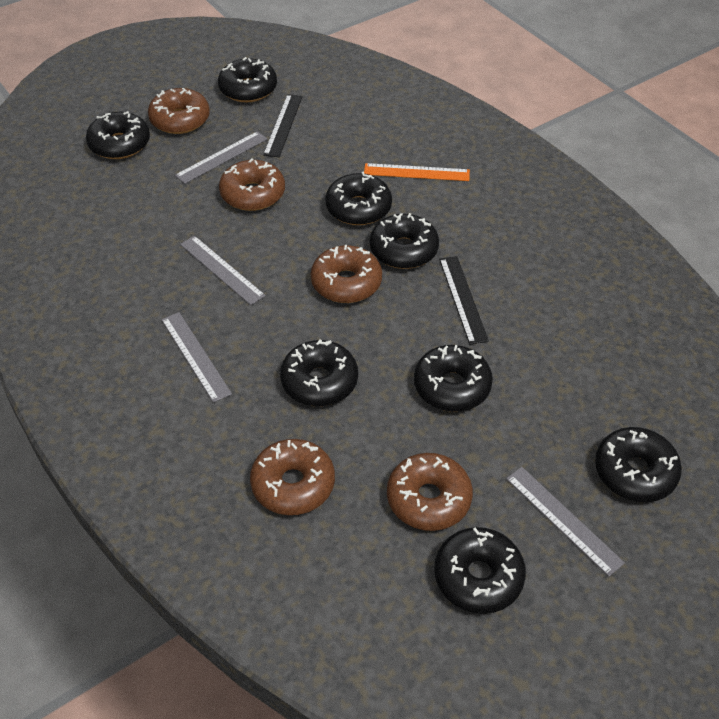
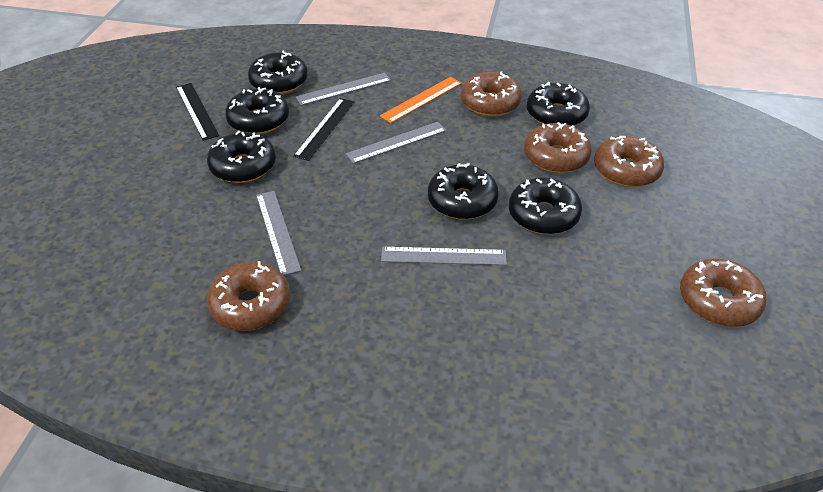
black donut: [86,111,150,159] [218,57,277,102] [280,339,358,406] [325,172,392,225] [370,213,439,269] [414,345,493,411] [434,527,526,614] [595,427,682,502] = 8 -> [207,131,276,183] [225,87,289,134] [248,50,308,94] [428,163,499,220] [509,178,582,235] [527,82,590,126] = 6

